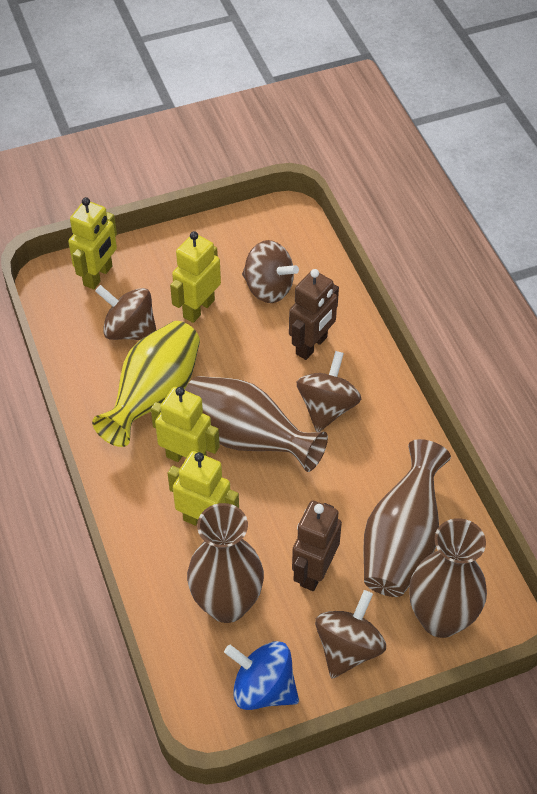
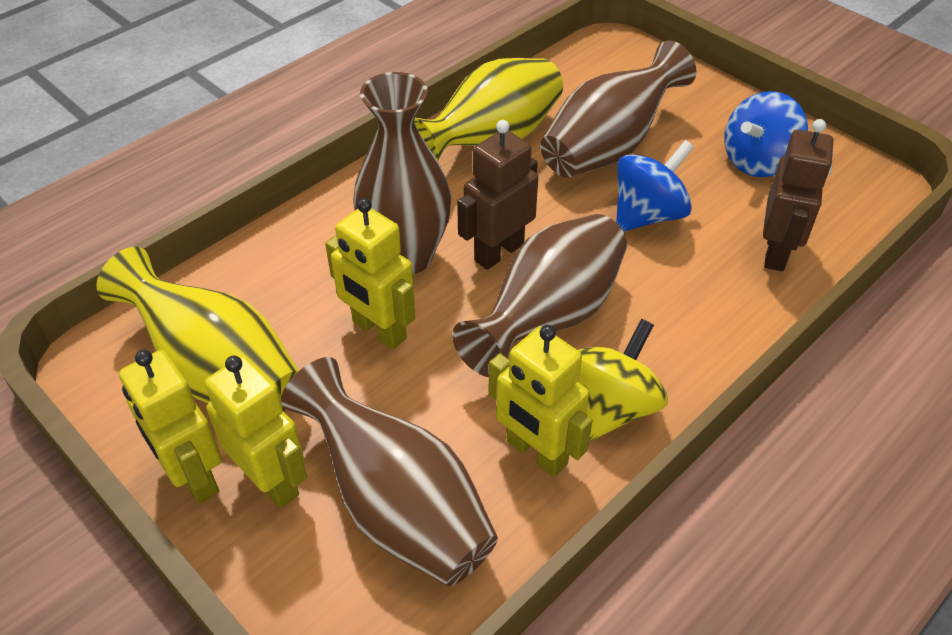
blue spinning top: [224,641,299,710] = 1 -> [616,140,694,232] [724,91,808,177] = 2
brown spinning top: [95,285,156,340] [242,240,299,303] [297,351,361,432] [315,590,386,678] = 4 -> none = 0
yellow spinning top: none = 0 -> [577,319,668,441] = 1
yellow vase: [92,321,200,447] = 1 -> [96,247,299,412] [414,58,563,161] = 2

